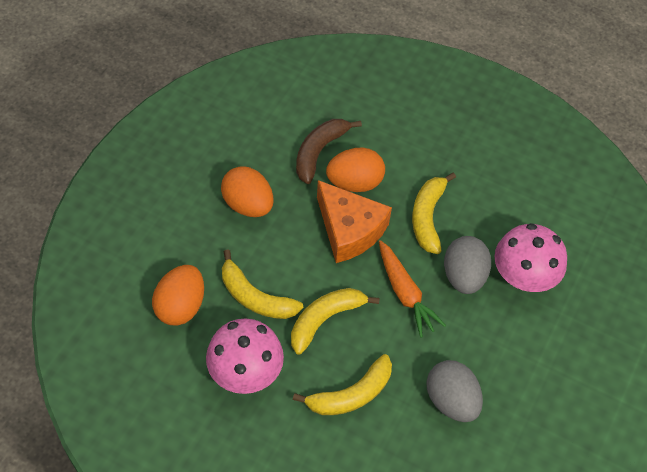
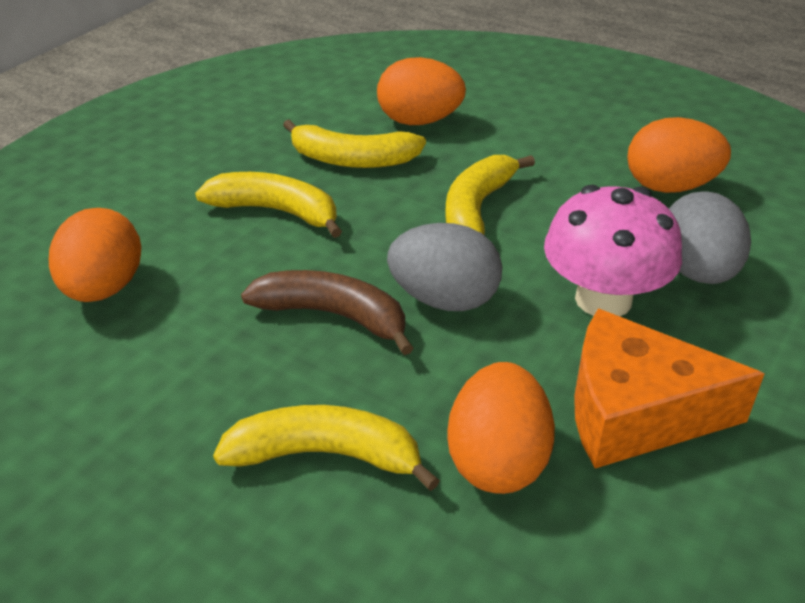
orange carrot: [379,240,446,338] = 1 -> none = 0
orange egg: [152,265,204,326] [221,166,274,217] [326,147,385,192] = 3 -> [49,208,141,302] [377,57,466,125] [447,362,555,494] [627,117,731,193] = 4
pink mushroom: [206,318,284,394] [494,223,567,292] = 2 -> [544,185,682,316] = 1

